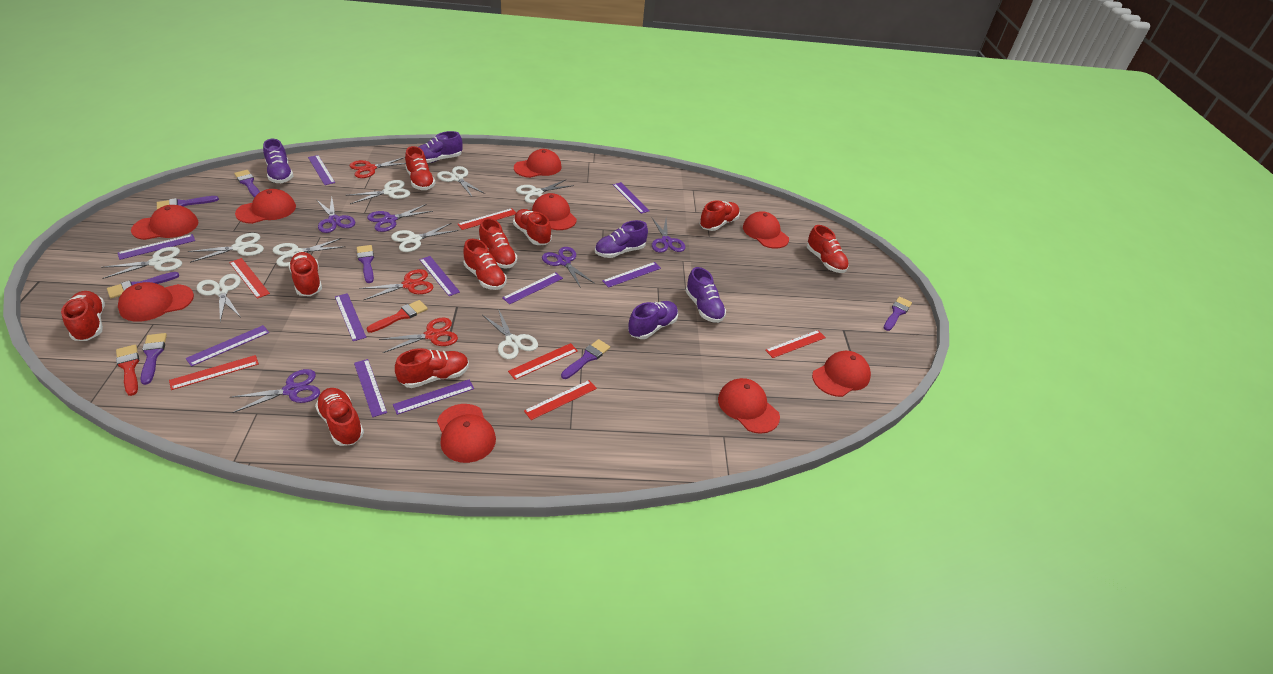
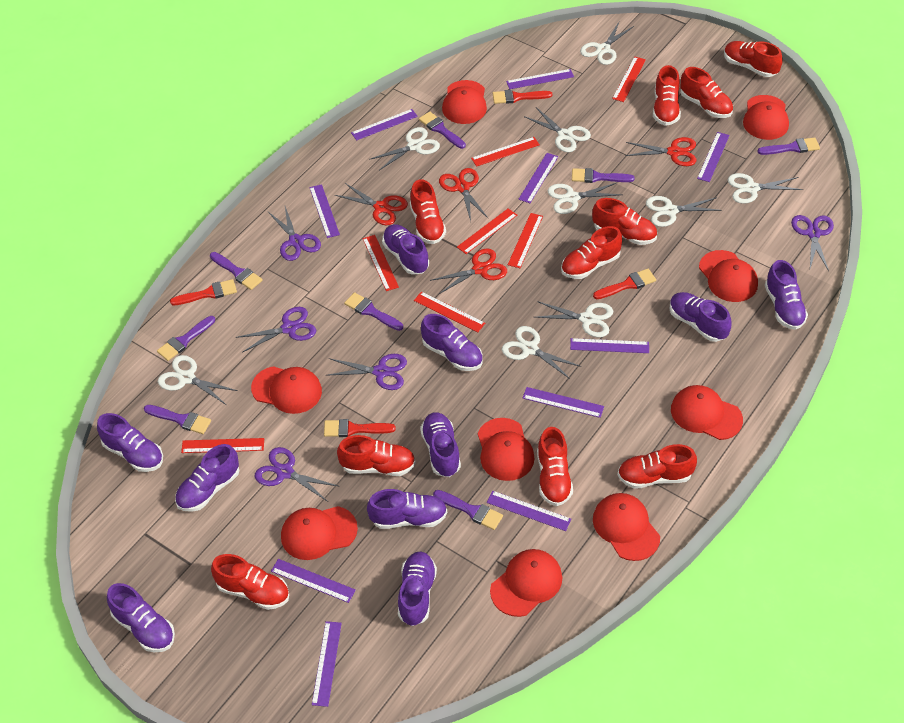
purple brush: [107,272,180,299] [140,333,167,385] [157,196,219,209] [234,170,260,198] [357,245,374,283] [561,339,610,379] [884,297,912,331] = 7 -> [144,405,211,434] [157,316,215,361] [210,252,263,290] [344,292,403,331] [419,112,466,149] [433,490,503,530] [572,168,635,183] [757,137,820,155] = 8
purple shoe: [263,139,294,183] [419,131,463,163] [595,220,648,258] [628,301,678,339] [686,267,726,323] = 5 -> [97,413,163,472] [107,583,175,652] [175,444,239,512] [367,489,447,529] [382,224,429,275] [398,551,437,626] [420,412,461,477] [421,314,483,371] [669,292,731,342] [765,260,808,330] = 10
red brush: [116,345,139,396] [367,300,428,333] = 2 -> [170,279,237,305] [324,419,396,437] [493,90,552,104] [593,269,656,299] = 4
red ruler: [169,355,259,390] [229,258,270,299] [457,208,516,230] [508,343,578,380] [524,380,597,420] [765,330,826,358] = 6 -> [181,438,264,453] [363,235,399,291] [414,292,485,332] [457,208,517,254] [471,137,540,167] [508,213,543,268] [612,57,646,102] = 7
red scissors: [349,157,406,178] [359,269,433,300] [379,318,458,353] = 3 -> [335,183,408,225] [430,248,507,294] [439,168,488,222] [626,137,696,166] = 4

